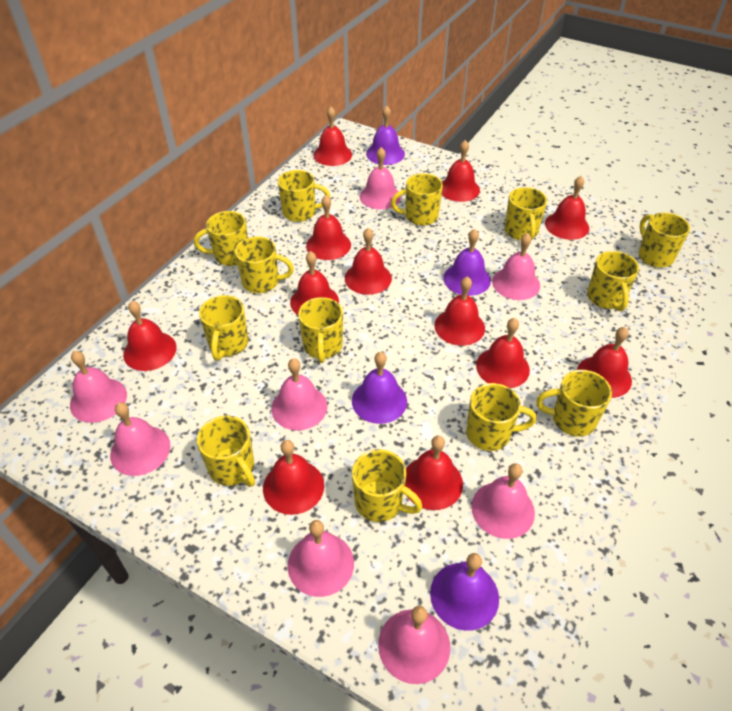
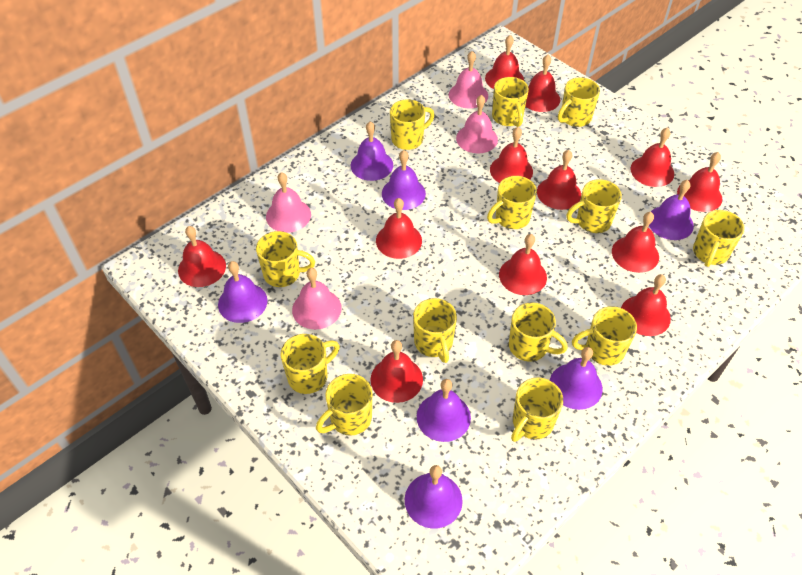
pink bell: [70,351,127,423] [110,402,170,476] [271,358,327,431] [288,520,354,597] [360,147,401,209] [378,606,450,684] [471,463,535,539] [492,233,540,300] = 8 -> [266,172,311,233] [292,268,342,330] [449,51,488,109] [456,95,498,153] = 4
purple bell: [352,352,407,424] [366,106,405,165] [430,553,499,631] [443,229,491,296] = 4 -> [218,261,268,323] [351,121,393,181] [382,150,426,210] [405,465,463,529] [417,379,471,442] [550,347,602,410] [649,180,694,240] = 7

